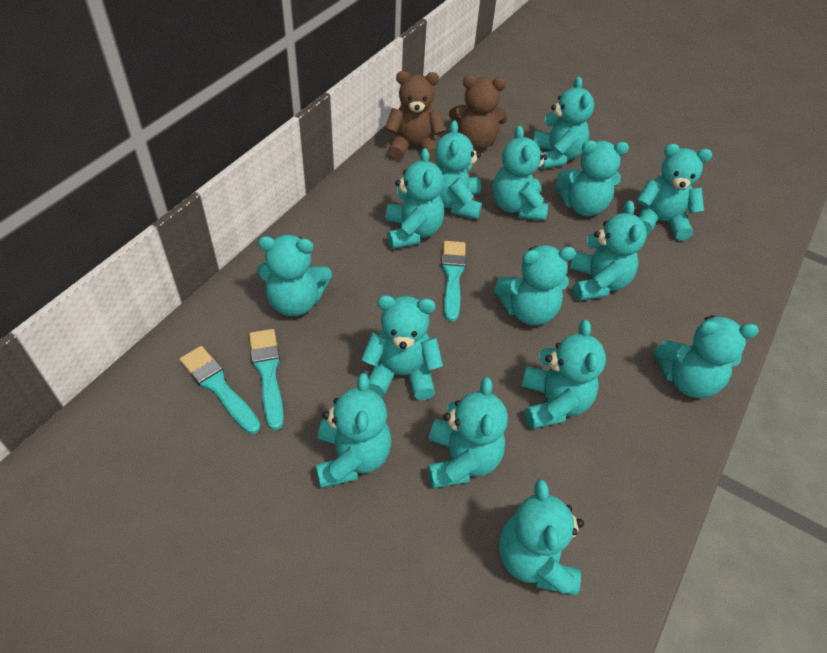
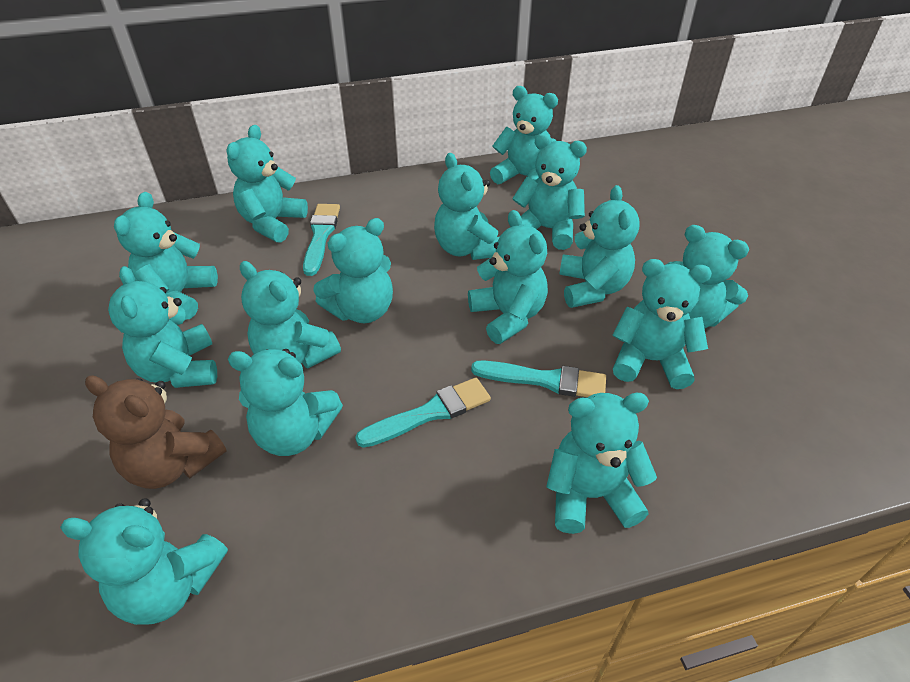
brown teddy bear: [385,71,446,162] [449,75,508,151] = 2 -> [85,375,226,489] = 1

